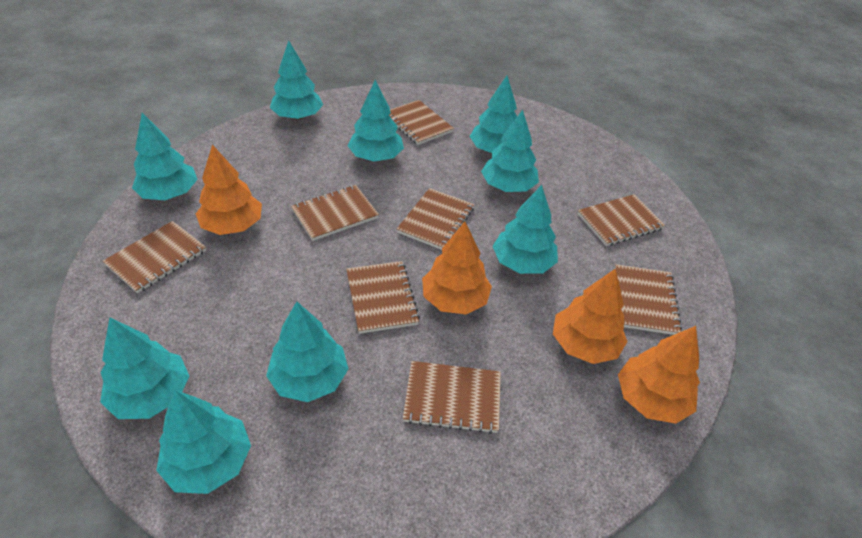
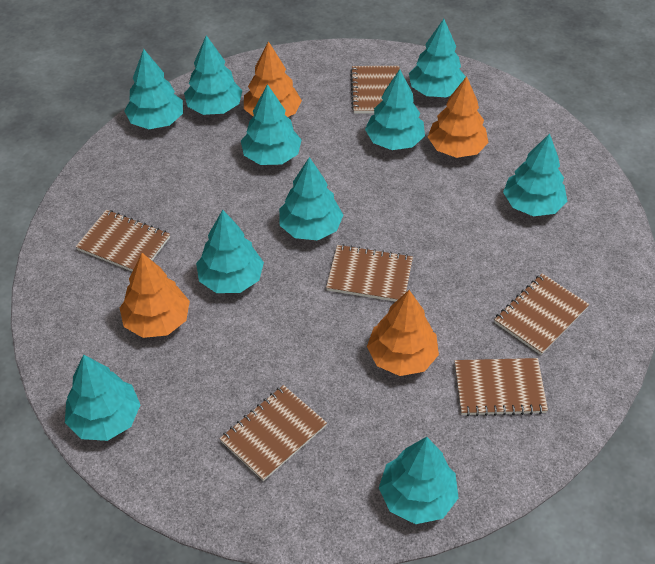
brown notebook: [103,221,206,293] [291,185,379,241] [346,261,420,334] [389,100,454,145] [397,188,474,250] [403,361,501,434] [578,194,665,246] [615,264,682,335] = 8 -> [76,210,170,272] [220,385,327,481] [326,244,413,302] [350,66,400,114] [454,358,548,416] [494,273,589,355] = 6
turquoise tree: [100,318,189,419] [132,113,198,200] [156,390,251,494] [266,301,348,402] [270,40,323,120] [348,80,404,162] [470,76,517,153] [481,110,539,192] [492,185,558,274] = 9 -> [65,355,140,441] [124,49,183,129] [184,35,242,115] [196,210,264,293] [241,84,302,165] [279,157,343,241] [365,69,425,150] [379,437,459,524] [409,19,466,98] [503,133,567,216] = 10

